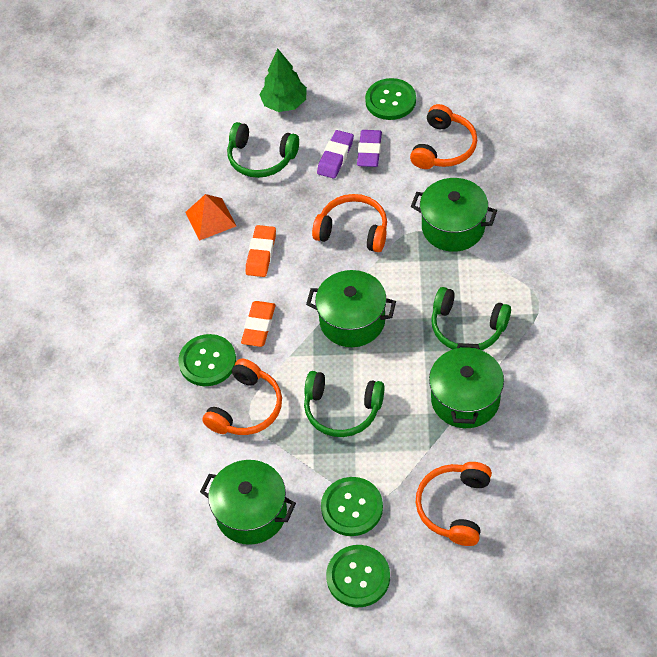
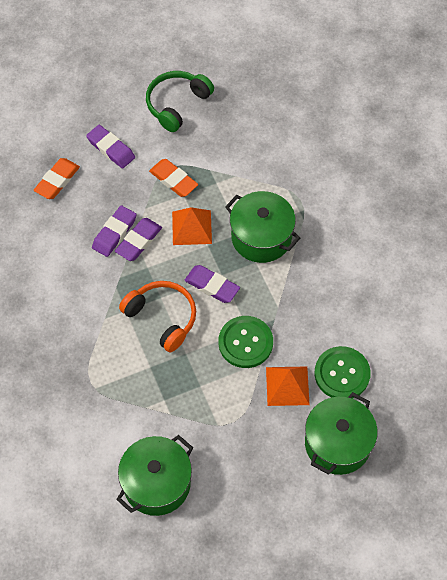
green button: [178,334,236,386] [321,477,383,536] [326,545,390,607] [365,78,416,120] = 4 -> [218,316,273,368] [314,346,371,399] = 2
green headphones: [227,122,299,178] [304,371,384,437] [431,287,511,350] = 3 -> [146,71,214,132] = 1
green pot: [200,460,296,545] [306,270,396,347] [411,178,497,252] [429,343,504,428] = 4 -> [116,435,193,516] [225,191,300,263] [305,392,378,475] = 3
green tree: [260,49,307,112] = 1 -> none = 0
orange headphones: [202,358,282,435] [312,194,387,252] [410,104,477,169] [416,462,492,546] = 4 -> [119,281,196,352] = 1
orange pyramid: [185,194,236,241] = 1 -> [172,207,212,245] [266,366,310,406] = 2
purple eraser: [317,130,354,179] [357,130,382,167] = 2 -> [86,125,135,169] [92,206,137,257] [115,218,162,261] [185,265,240,303] = 4

